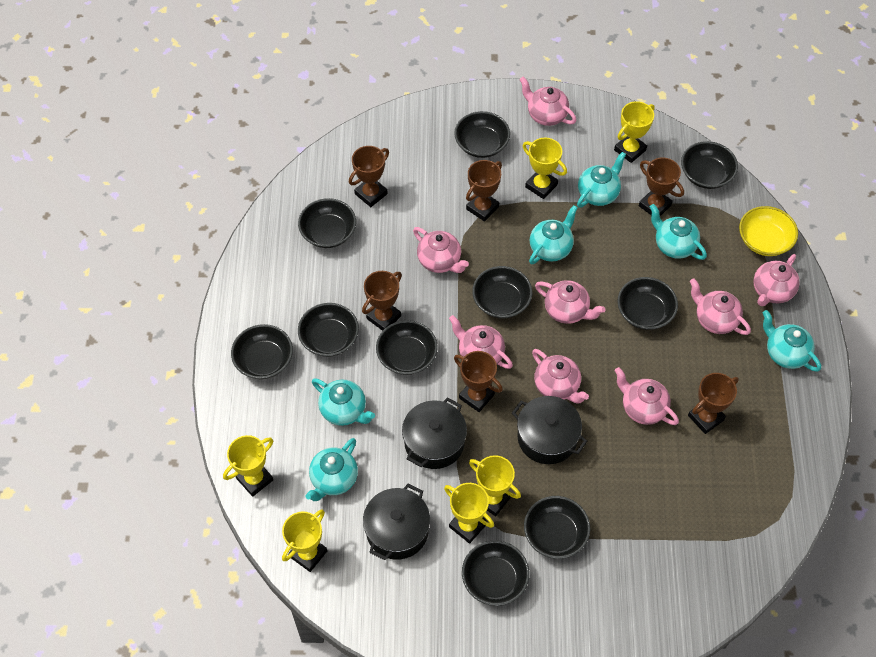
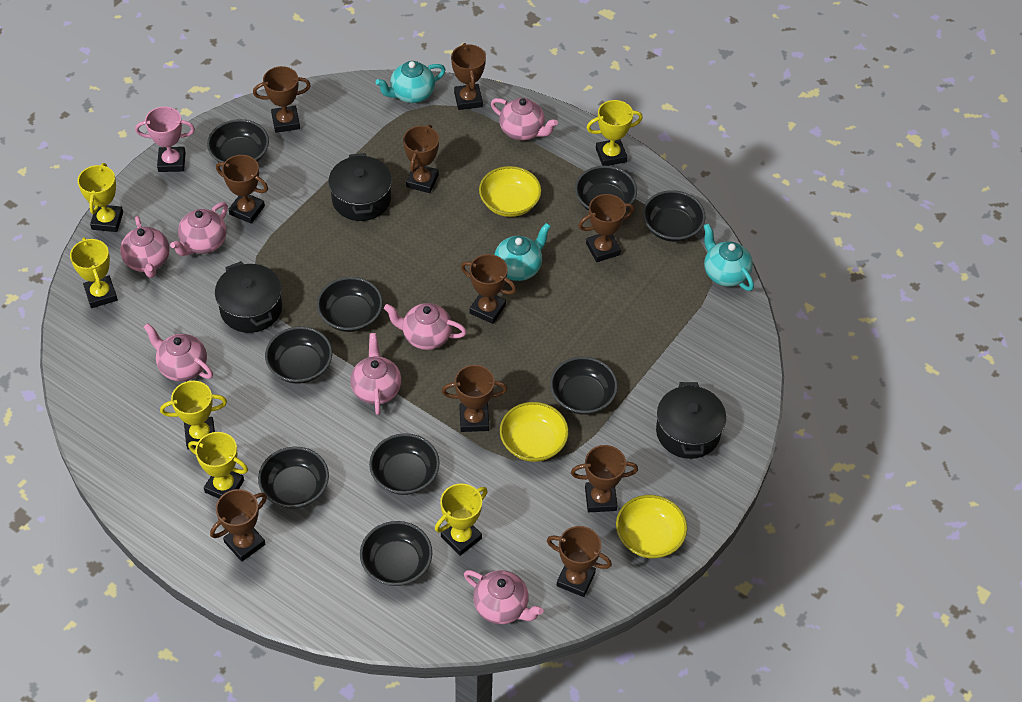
black bowl: [231,324,293,379] [298,198,356,248] [298,303,359,357] [376,320,438,375] [454,111,510,158] [462,540,529,606] [472,266,532,318] [524,496,590,559] [617,277,678,330] [681,141,738,189] = 10 -> [207,119,269,162] [258,447,329,509] [265,326,332,384] [317,277,383,332] [360,521,432,586] [369,433,440,495] [550,357,618,415] [575,166,637,211] [643,190,706,242] = 9
brown trophy: [349,146,389,207] [362,271,402,331] [454,351,503,412] [466,160,502,222] [639,157,684,216] [688,373,739,434] = 6 -> [210,489,267,561] [216,155,268,224] [253,66,311,133] [403,125,439,193] [442,365,507,432] [451,43,486,110] [461,254,516,324] [547,526,612,597] [571,445,638,512] [578,194,634,262] = 10
pink teapot: [413,227,469,273] [449,315,513,369] [519,77,576,126] [532,349,589,403] [535,280,606,324] [615,367,679,425] [690,278,751,335] [753,254,800,306] = 8 -> [120,216,170,278] [144,323,213,381] [170,202,228,256] [350,333,401,415] [384,303,467,350] [464,570,544,624] [491,98,558,140] = 7
pink trophy: none = 0 -> [135,106,195,172] = 1
turquoise teapot: [306,438,358,501] [312,378,375,426] [529,205,578,264] [577,152,626,208] [650,204,707,260] [763,310,821,372] = 6 -> [376,61,446,103] [494,223,551,281] [704,223,754,291] = 3
yellow bowl: [739,206,798,256] = 1 -> [479,166,541,217] [500,402,569,462] [616,495,687,558] = 3

